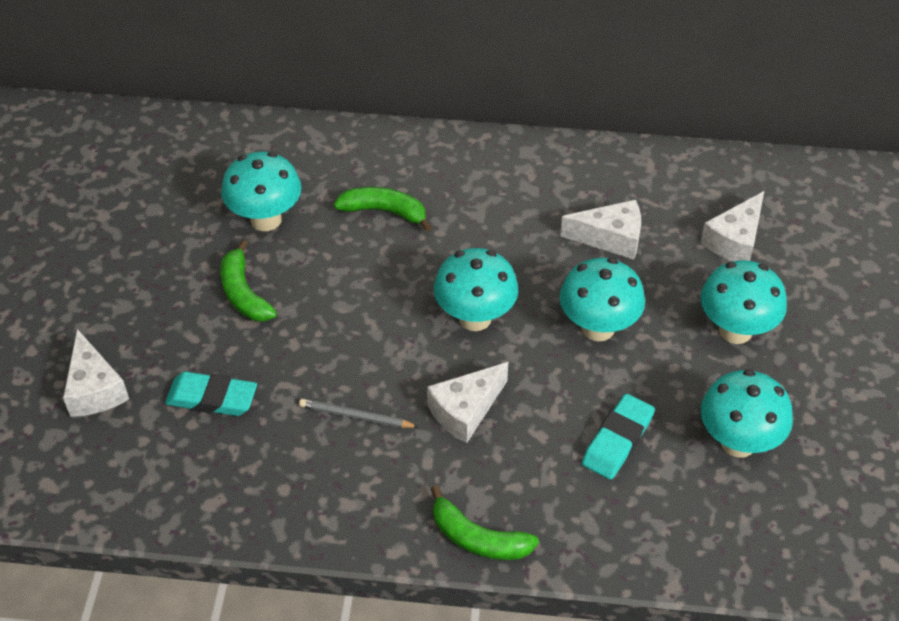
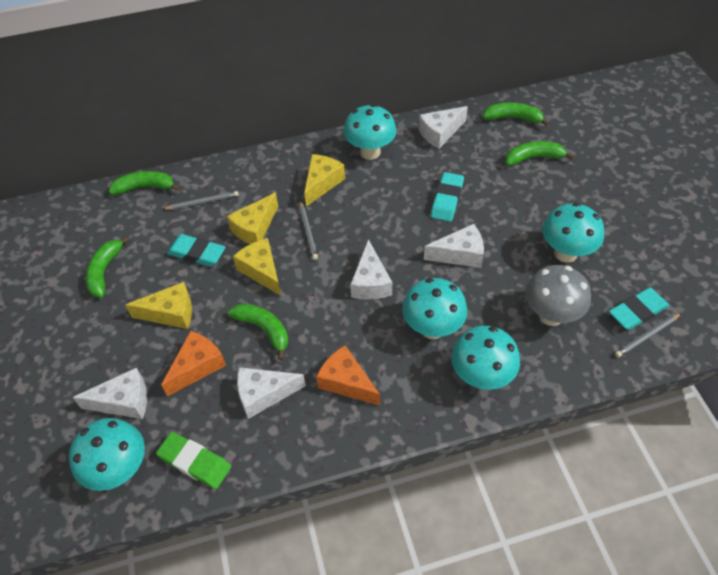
green banana: [220,240,277,322] [334,187,432,231] [431,485,539,560] = 3 -> [85,236,130,298] [109,171,180,195] [228,303,288,360] [483,103,550,126] [505,141,575,166] = 5
green eraser: none = 0 -> [156,432,231,489] = 1
grey mushroom: none = 0 -> [525,265,591,326] = 1
grey pencil: [299,399,419,428] = 1 -> [163,191,239,210] [299,201,318,260] [615,313,681,357] = 3
orange cheese: none = 0 -> [161,331,226,396] [316,345,380,406] = 2
turquoise eraser: [165,372,257,416] [582,394,655,480] = 2 -> [167,234,225,266] [431,172,464,222] [609,288,669,330] = 3
white cheese: [63,329,129,417] [427,362,508,443] [560,200,641,260] [700,191,764,262] = 4 -> [72,367,147,419] [237,367,306,419] [350,239,392,300] [419,106,468,149] [424,224,484,268] = 5
yellow cheese: none = 0 -> [125,282,192,329] [227,193,278,244] [233,238,281,296] [304,154,345,207] = 4

